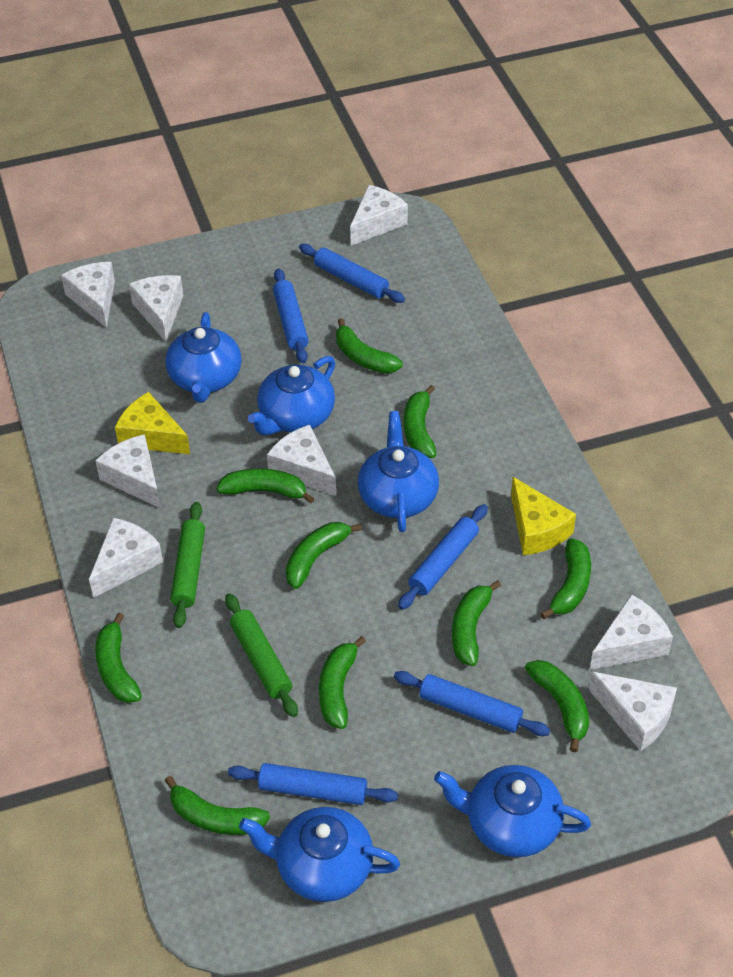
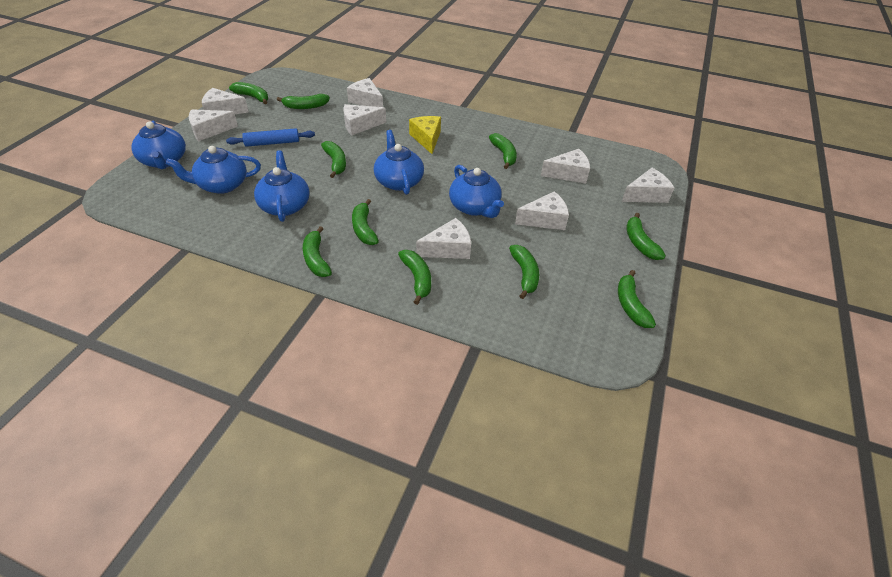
blue rolling pin: [228,763,398,805] [273,268,309,363] [299,244,405,303] [394,671,550,736] [398,504,488,610] = 5 -> [226,128,315,147] = 1
green rolling pin: [170,502,205,628] [225,593,298,717] = 2 -> none = 0
yellow cheese: [115,392,190,454] [511,477,576,555] = 2 -> [409,116,441,154] = 1

